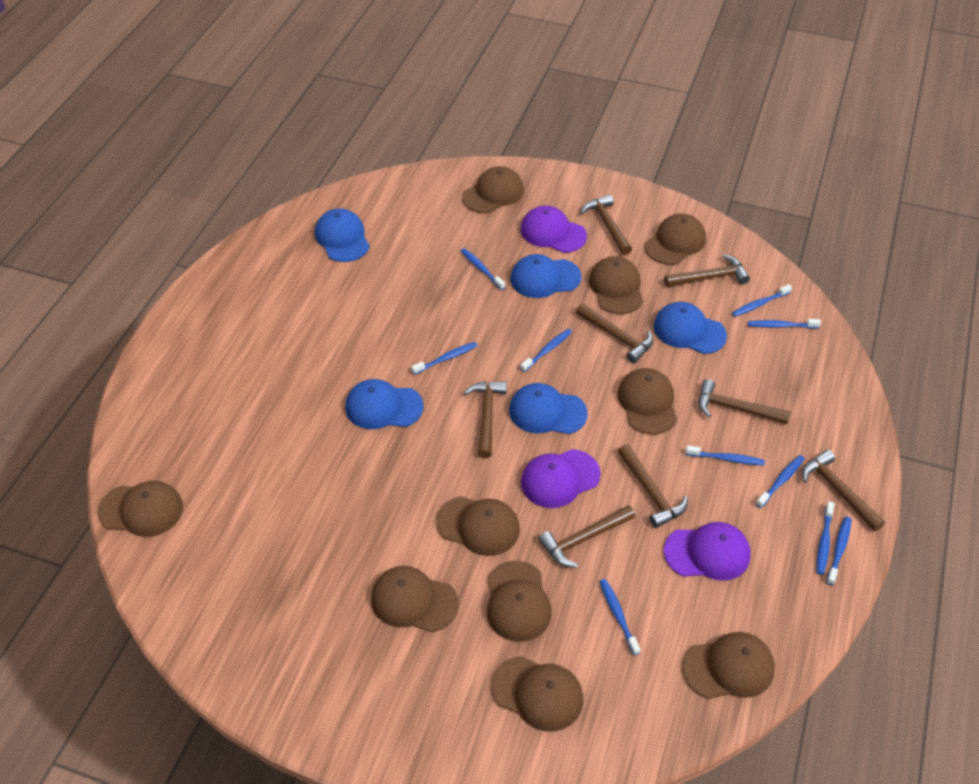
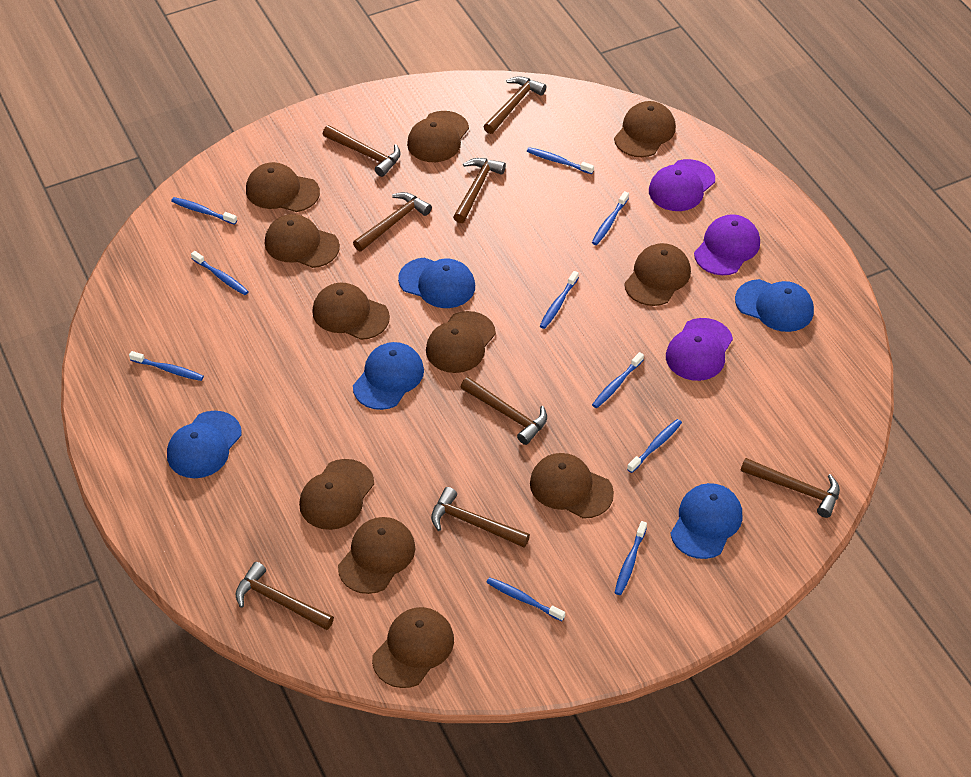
brown cap: [97,481,183,537] [371,566,459,632] [436,496,520,556] [462,166,524,214] [487,561,552,642] [491,656,583,732] [589,256,643,314] [617,368,677,434] [645,213,706,265] [682,632,775,699] = 10 -> [246,162,320,212] [265,214,340,268] [299,459,374,530] [312,282,390,340] [338,517,415,594] [372,607,454,688] [407,111,469,162] [426,311,496,373] [530,453,614,519] [614,101,676,157] [624,243,691,306] = 11

